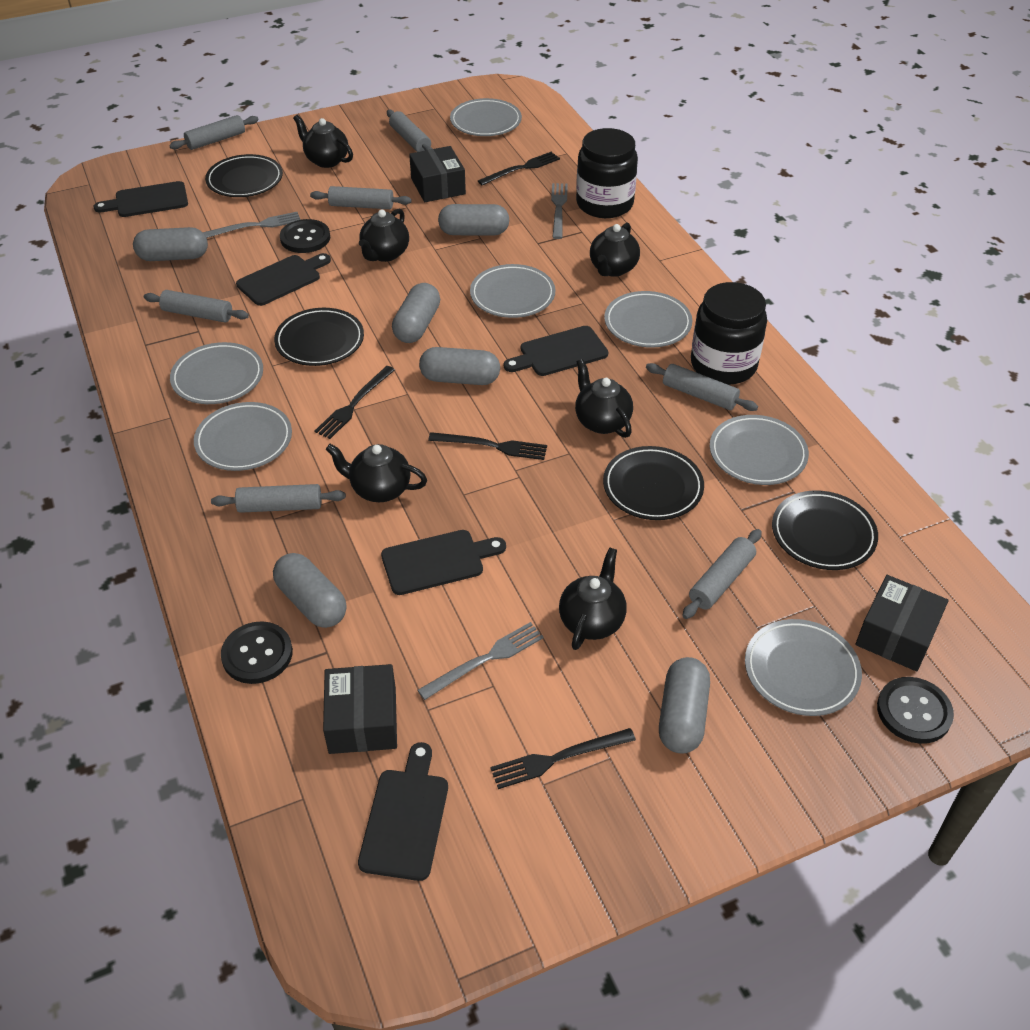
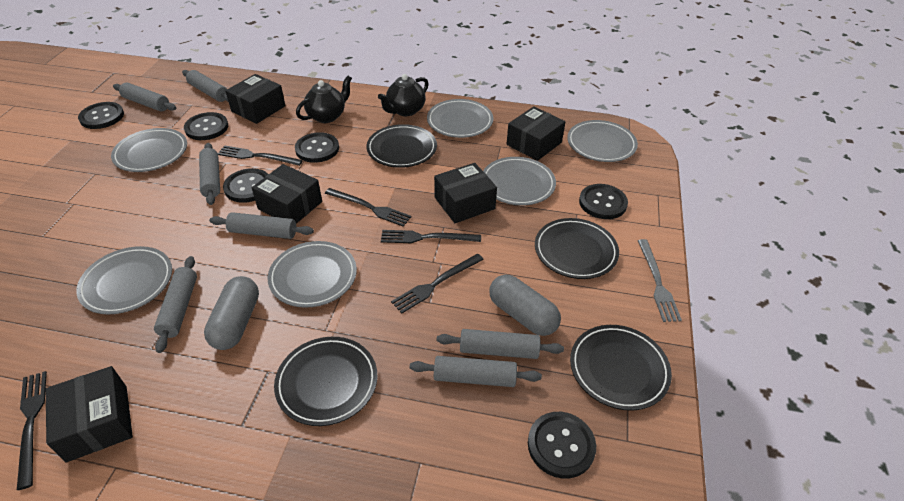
black box: [323,664,397,754] [409,146,466,202] [855,575,948,671] = 3 -> [46,366,133,462] [225,74,286,124] [252,164,322,224] [434,163,497,223] [507,106,565,161] = 5
black button: [221,621,293,684] [280,219,330,253] [877,677,954,744] = 3 -> [78,102,124,129] [184,112,228,140] [223,168,268,203] [295,132,339,163] [528,412,596,479] [579,184,628,219] = 6
black cutting board: [93,181,188,217] [236,253,331,306] [358,742,448,881] [381,530,506,595] [504,326,608,376] = 5 -> none = 0
black fork: [314,366,395,439] [428,432,547,460] [478,152,560,186] [490,728,636,789] = 4 -> [17,371,47,490] [218,145,303,166] [325,188,411,227] [381,230,481,243] [391,254,484,313] = 5
black jar: [576,128,638,218] [691,282,767,385] = 2 -> none = 0
black teapot: [293,115,353,168] [326,444,427,502] [359,209,409,262] [559,547,627,650] [575,359,633,438] [590,223,640,277] = 6 -> [296,76,352,123] [378,74,429,116] = 2
grey capsule: [133,227,208,261] [273,553,347,628] [392,283,440,343] [419,347,500,385] [438,204,509,235] [659,657,710,754] = 6 -> [204,276,259,350] [489,275,561,336] = 2
grey fork: [203,212,301,238] [418,622,544,700] [551,183,568,239] = 3 -> [638,239,682,322] = 1
grey plate: [170,342,263,404] [194,402,292,471] [450,98,522,136] [470,264,555,318] [604,291,692,348] [710,415,809,485] [745,619,862,716] = 7 -> [76,246,172,314] [111,128,187,172] [268,241,357,308] [427,99,493,138] [483,157,556,206] [567,120,638,162] = 6

